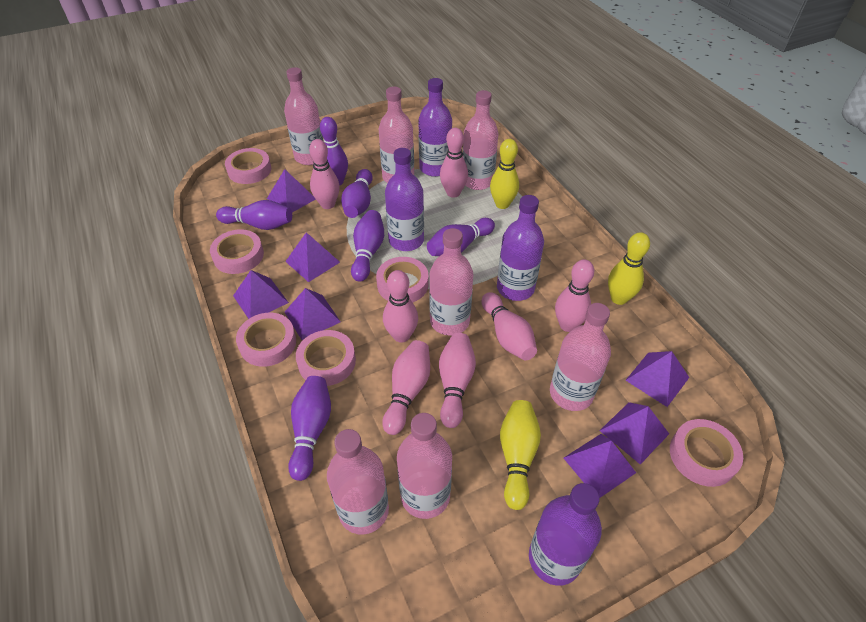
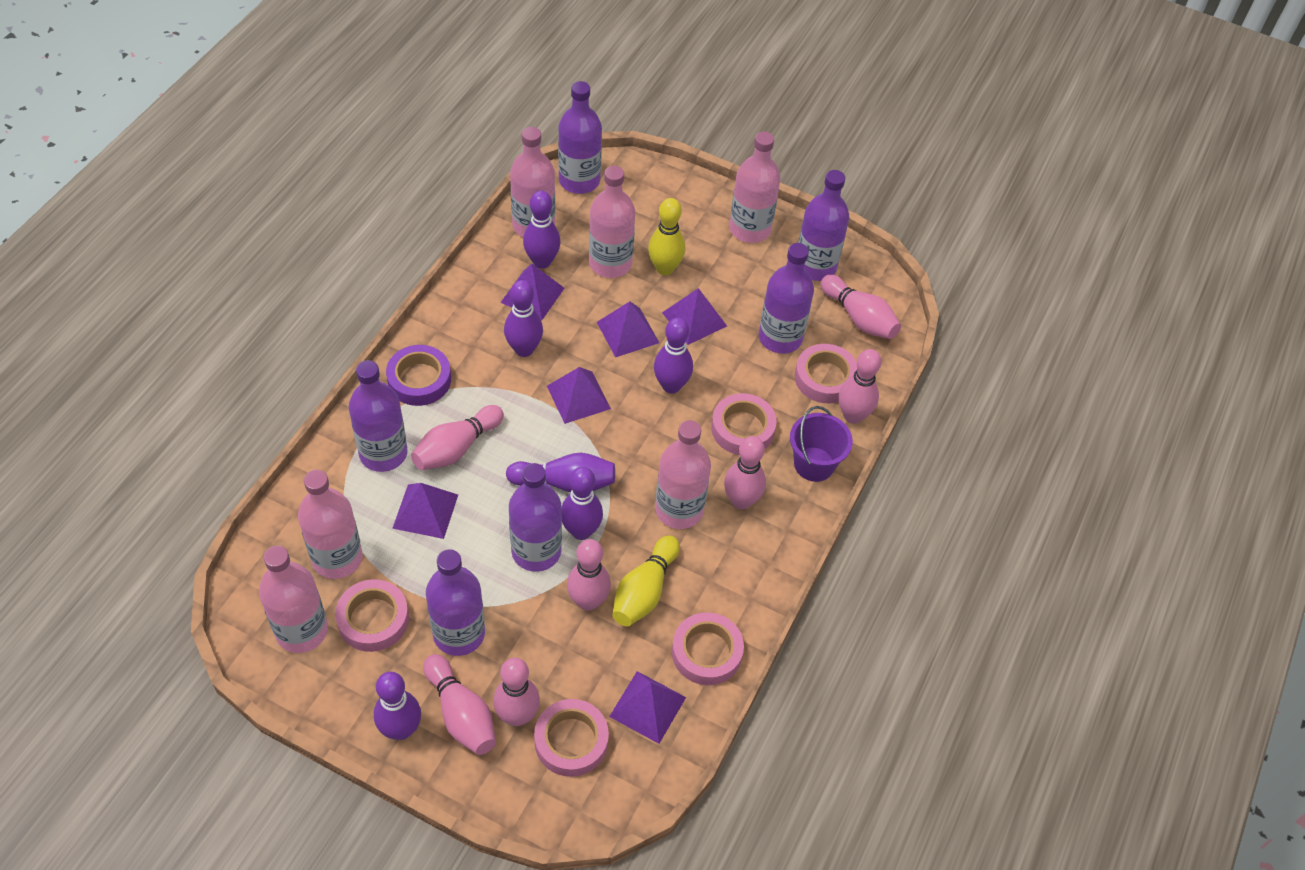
pink bottle: [284,67,323,165] [327,429,389,535] [379,87,414,183] [397,413,452,519] [429,228,473,336] [463,90,498,190] [550,303,611,411] = 7 -> [259,546,328,653] [298,470,363,579] [510,127,555,237] [589,166,635,278] [655,420,711,529] [729,131,781,243] = 6
pink tape: [210,229,264,274] [225,148,271,184] [236,313,296,367] [296,330,356,386] [376,257,429,303] [670,419,743,487] = 6 -> [335,579,409,652] [534,699,609,777] [672,612,744,685] [711,393,777,455] [795,344,857,403] = 5
purple bottle: [385,148,424,251] [418,78,452,177] [497,195,544,301] [529,483,602,586] = 4 -> [349,360,408,472] [426,549,485,656] [509,463,562,572] [558,81,602,194] [759,243,814,354] [798,170,849,281] = 6
purple bucket: none = 0 -> [790,406,853,482] = 1
purple pyramid: [233,270,289,319] [267,169,316,212] [285,232,340,282] [285,288,341,340] [564,434,636,498] [600,402,669,464] [625,351,689,407] = 7 -> [392,483,458,539] [500,264,564,320] [547,367,611,424] [597,301,659,357] [609,671,686,744] [662,288,727,345] = 6
purple tape: none = 0 -> [386,345,451,406] = 1
yellow bowling pin: [490,139,519,209] [500,400,541,510] [608,232,650,305] = 3 -> [613,535,680,627] [648,198,685,275] = 2

